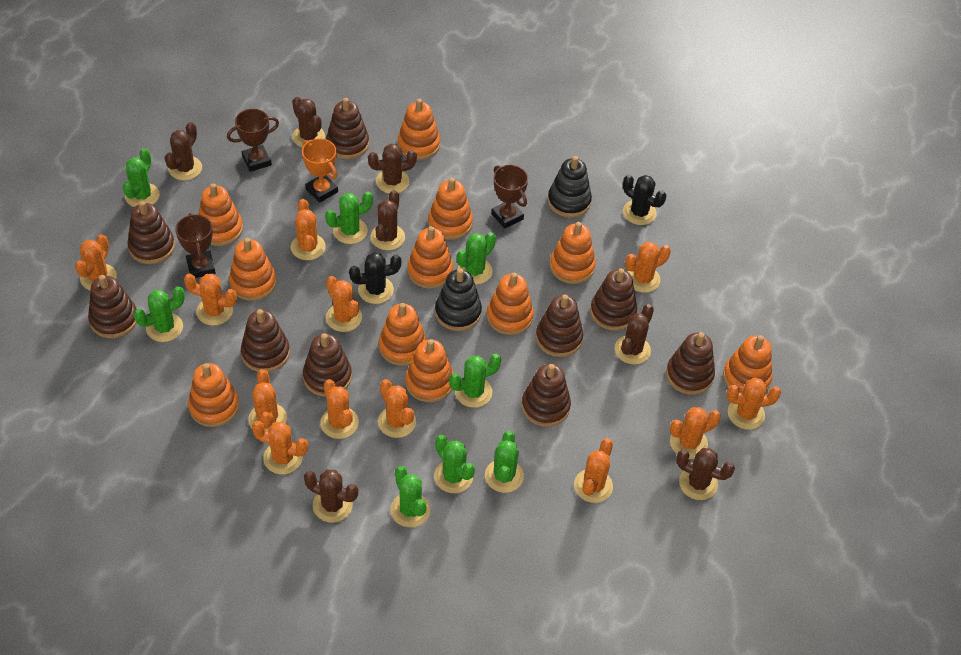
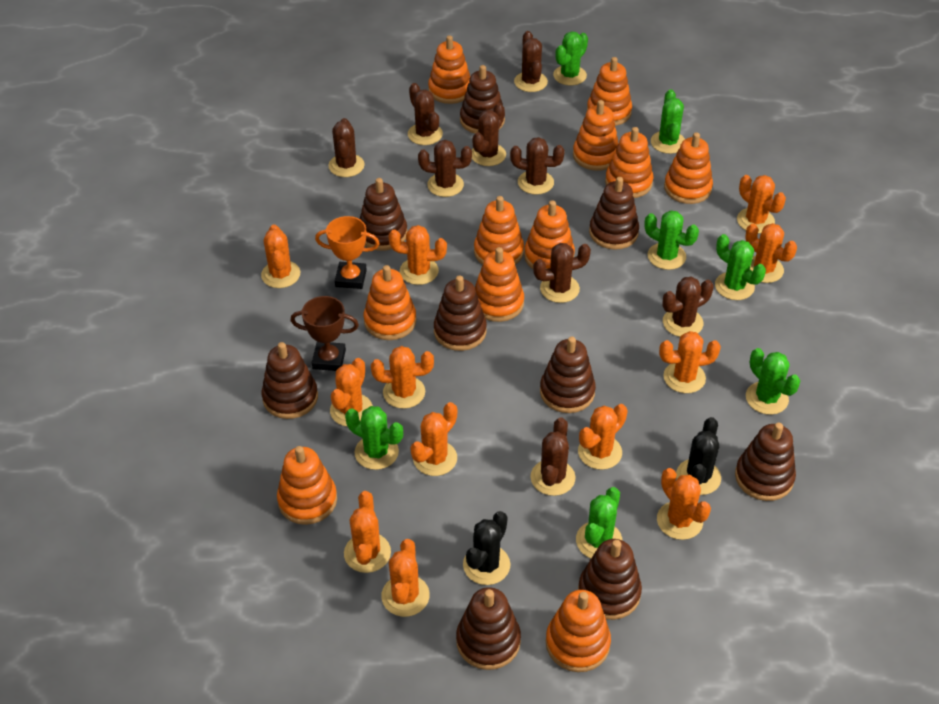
black stacking toy: [435,268,482,331] [548,156,592,218] = 2 -> none = 0
brown cactus: [165,122,202,180] [292,97,325,148] [304,470,358,523] [368,144,417,193] [371,190,405,250] [615,304,654,365] [676,448,735,500] = 7 -> [328,118,365,177] [408,83,443,145] [418,140,472,197] [472,103,506,166] [510,137,565,195] [514,31,548,92] [531,417,576,496] [533,243,591,303] [663,277,713,337] = 9
brown trophy: [175,213,216,278] [227,109,279,172] [491,165,528,229] = 3 -> [290,296,359,371] = 1
green cactus: [123,148,160,207] [134,286,185,342] [325,192,373,244] [390,466,430,527] [434,435,475,493] [449,354,501,408] [457,232,496,285] [485,431,524,493] = 8 -> [345,406,403,470] [553,31,588,85] [576,487,623,558] [644,210,699,270] [651,89,685,154] [715,234,766,300] [746,348,800,415] = 7

